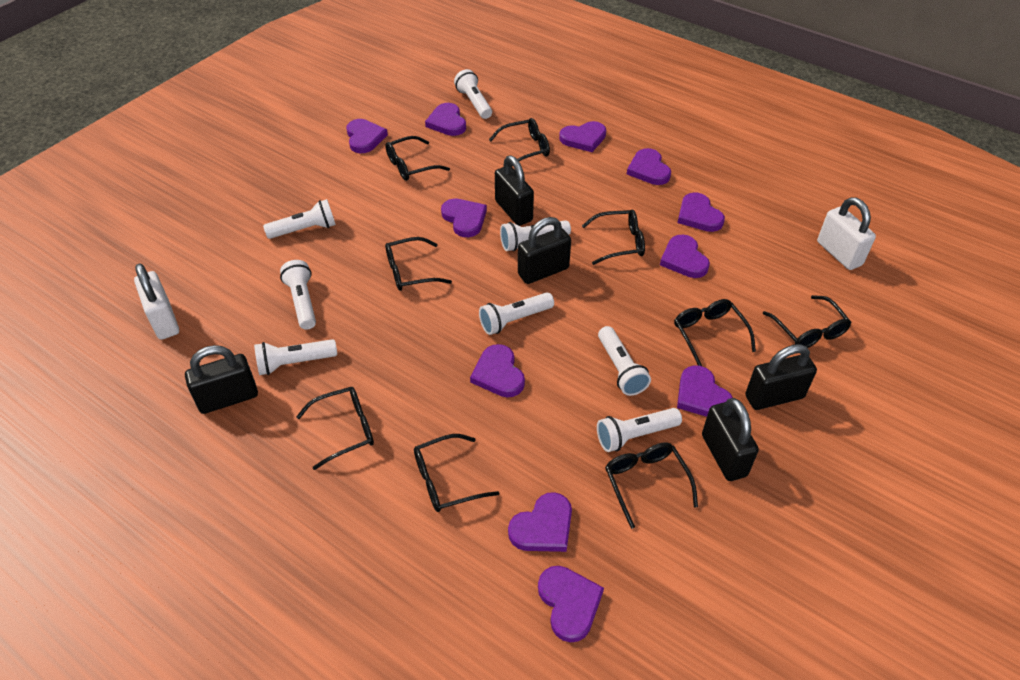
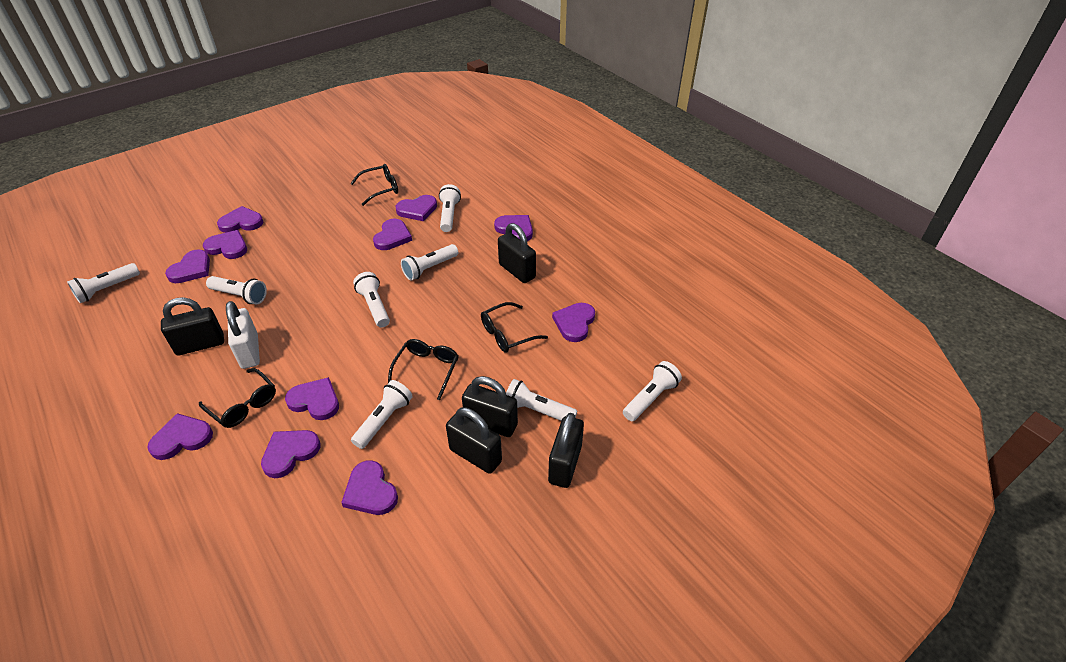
black glasses: [296,387,374,470] [385,136,450,181] [385,237,452,291] [414,434,499,512] [489,118,550,167] [582,210,645,265] [605,443,698,529] [674,299,756,366] [763,295,852,348] = 9 -> [199,368,276,428] [351,164,398,206] [388,339,459,400] [481,302,548,353] = 4
white padlock: [134,263,179,340] [817,197,876,270] = 2 -> [226,301,260,369] = 1

